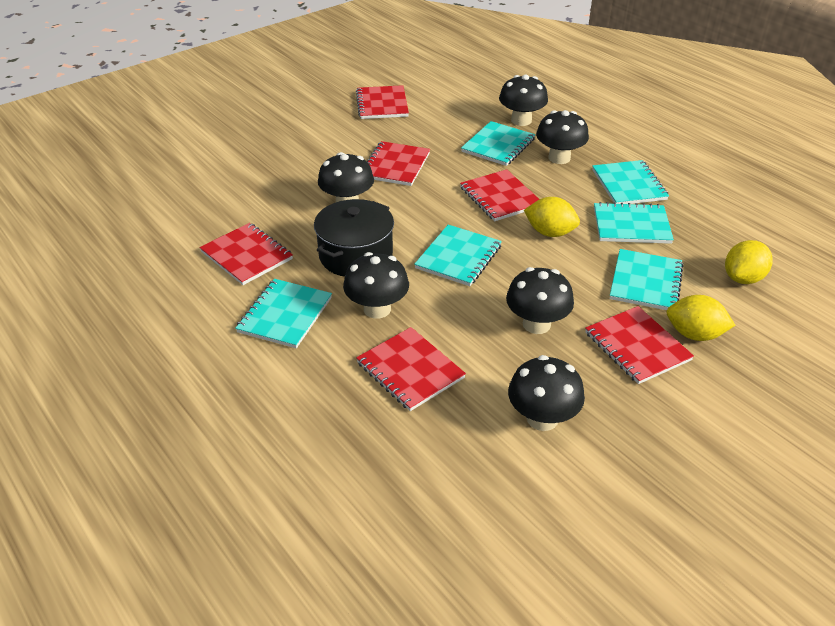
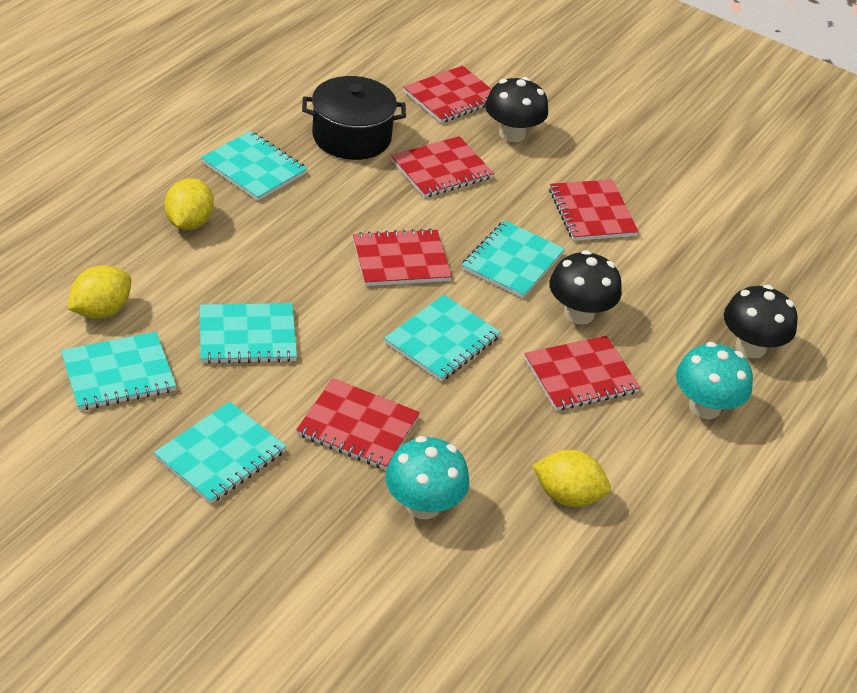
black mushroom: [318,152,374,202] [343,252,409,319] [499,75,548,126] [506,267,574,334] [508,355,585,431] [536,110,589,164] = 6 -> [485,77,548,142] [549,250,622,325] [724,285,798,358] = 3
turquoise mushroom: none = 0 -> [385,436,469,519] [676,342,753,419] = 2

